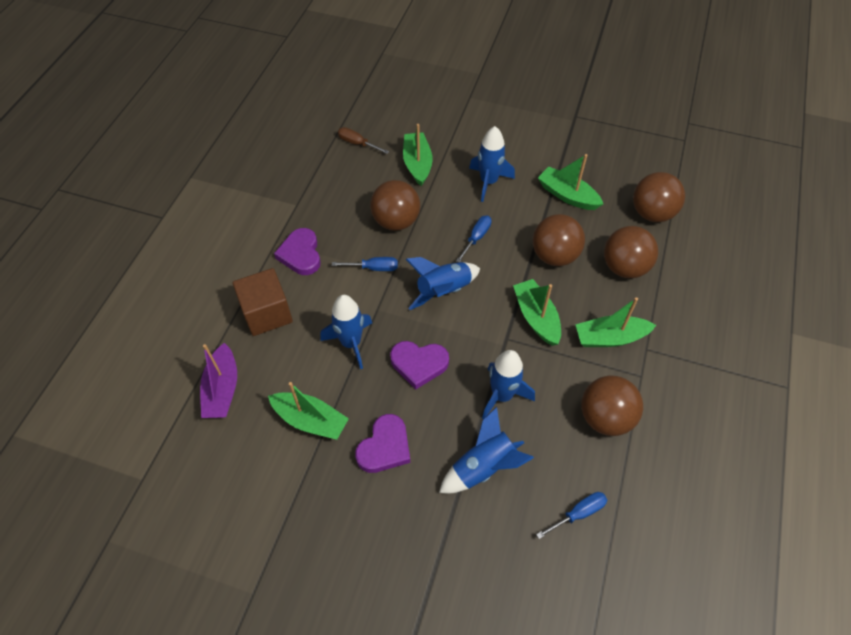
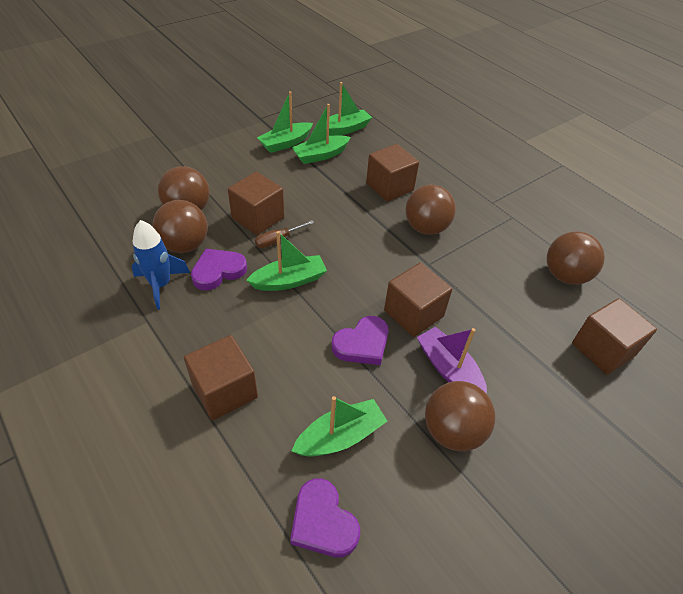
blue rocket: [320,295,372,369] [406,257,480,310] [439,406,534,494] [469,126,515,202] [482,350,535,419] = 5 -> [132,220,190,310] = 1
blue screwdriver: [332,257,398,271] [456,216,492,262] [536,492,607,539] = 3 -> none = 0
brown cube: [233,268,293,336] = 1 -> [184,335,258,420] [228,172,284,235] [366,144,419,202] [384,263,452,337] [572,298,657,375] = 5

